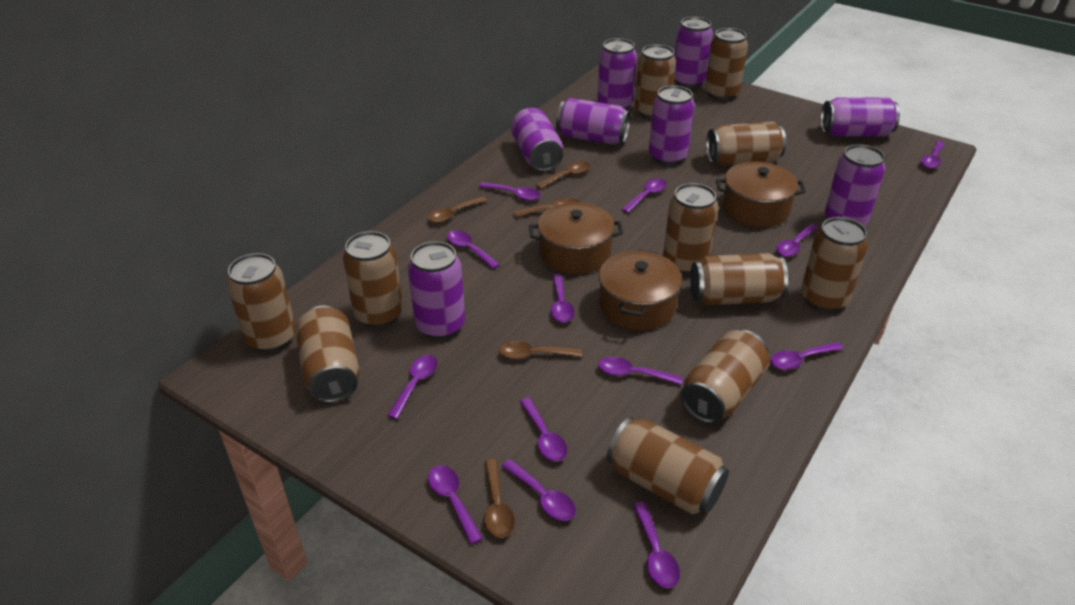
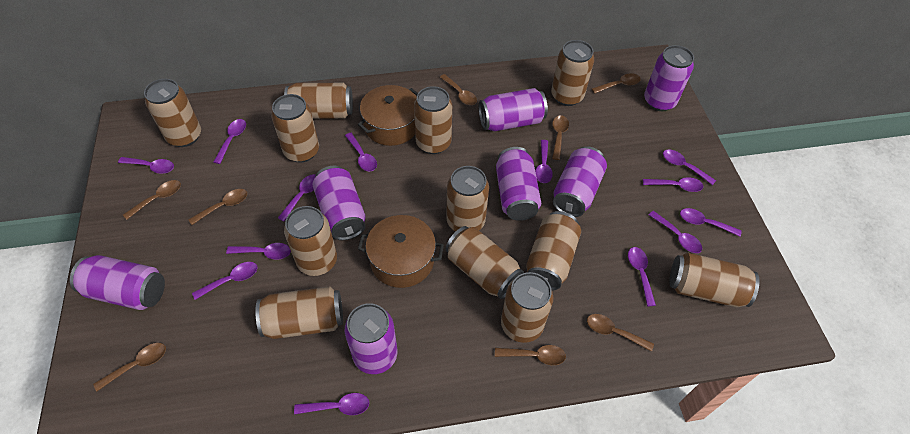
brown can: [227,253,296,352] [295,305,360,403] [343,231,403,328] [607,417,729,514] [635,44,676,119] [663,183,719,275] [680,330,770,424] [690,253,788,305] [705,28,748,101] [706,122,786,166] [801,217,868,312] = 11 -> [144,79,201,147] [255,286,343,339] [271,94,319,163] [284,83,353,119] [284,206,337,276] [414,86,452,154] [445,226,524,299] [446,166,489,232] [501,272,553,343] [526,211,581,290] [551,40,594,106] [669,252,759,307] = 12
brown pot: [529,202,623,274] [599,250,682,330] [716,161,806,227] = 3 -> [358,85,418,146] [358,215,444,288] = 2
brown spoon: [428,196,487,223] [484,459,515,538] [499,341,582,359] [513,198,579,217] [536,161,590,189] = 5 -> [93,343,166,391] [123,180,181,220] [188,189,247,225] [440,74,477,105] [495,345,566,365] [552,116,569,160] [587,314,654,352] [592,73,641,94] = 8
purple can: [408,241,465,339] [511,108,563,171] [556,98,631,145] [597,38,637,110] [649,85,695,165] [674,17,713,88] [821,97,900,137] [825,144,885,226] = 8 -> [70,255,165,310] [313,166,365,240] [345,303,397,374] [479,88,548,131] [496,147,541,221] [553,146,607,217] [644,45,694,111] = 7

